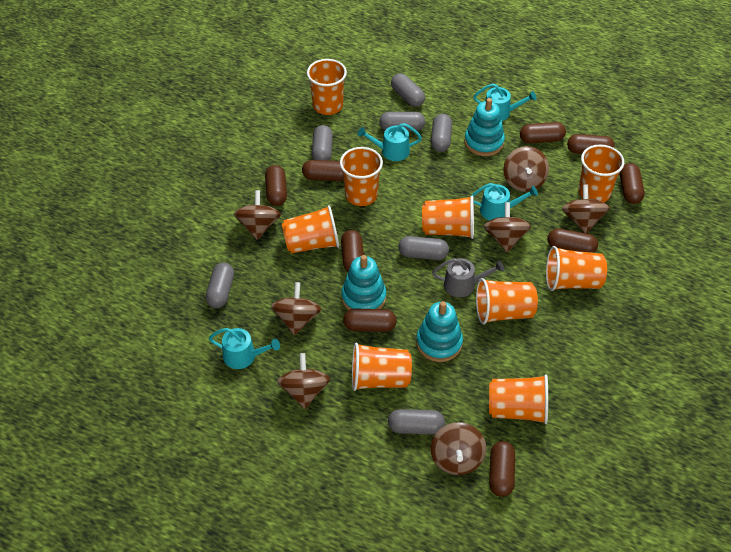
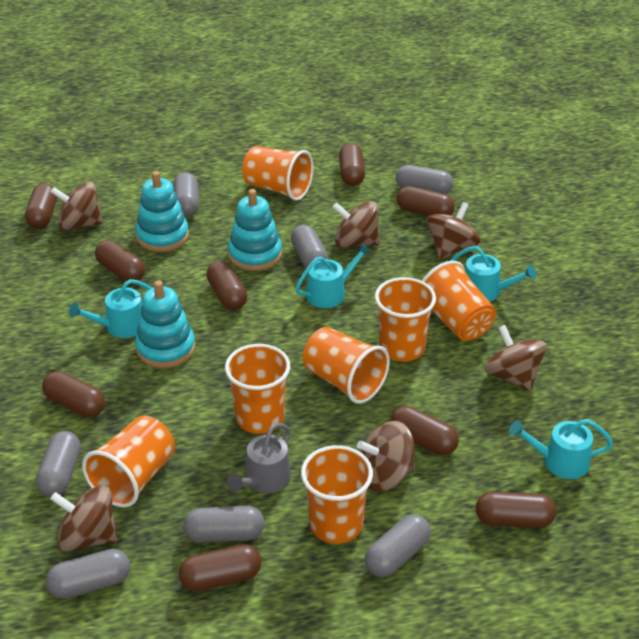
brown spinning top: [234,190,281,240] [271,282,321,335] [277,353,330,409] [431,422,486,475] [483,202,531,252] [503,146,549,192] [562,184,610,234] = 7 -> [50,485,118,552] [51,182,103,231] [333,201,380,248] [357,421,415,491] [426,202,481,259] [484,325,547,391] = 6
orange cup: [282,205,339,254] [307,59,347,115] [340,147,383,206] [352,343,412,391] [422,196,474,239] [476,278,538,324] [489,374,548,424] [546,246,607,291] [578,145,624,202] = 9 -> [82,416,175,508] [225,344,290,434] [242,146,313,201] [301,445,373,544] [303,327,390,404] [375,277,436,362] [422,261,496,341] = 7

